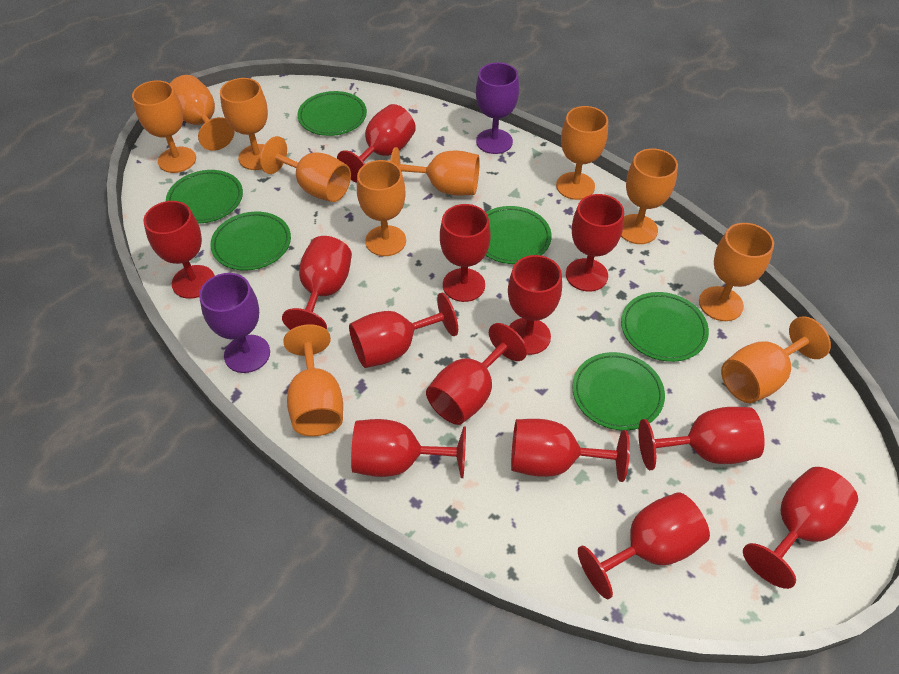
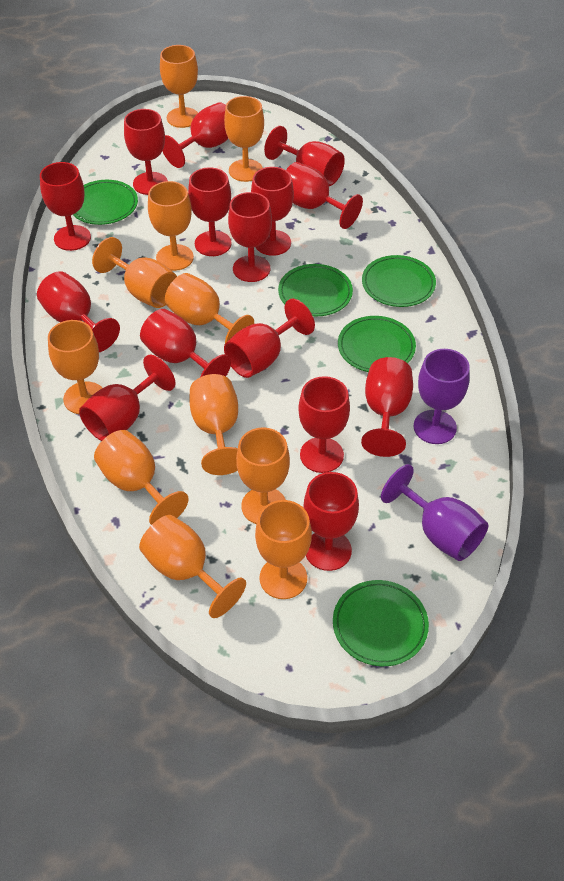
green plate: [166,170,243,224] [210,212,291,270] [297,91,367,136] [485,206,552,264] [572,352,665,430] [621,292,709,362] = 6 -> [73,180,138,225] [278,264,353,317] [333,580,429,666] [338,316,416,372] [362,255,436,307] = 5
red goblet: [143,201,215,299] [282,236,352,330] [337,104,416,183] [349,293,458,368] [351,419,466,478] [426,323,527,425] [440,204,491,302] [508,255,562,355] [511,419,630,482] [566,194,624,292] [578,492,710,599] [638,407,765,470] [743,467,858,589] = 13 -> [37,271,120,352] [40,162,91,251] [79,355,176,441] [124,109,168,195] [140,309,231,377] [163,102,228,168] [188,167,232,256] [224,299,315,378] [228,192,272,282] [251,167,294,256] [264,126,345,186] [286,162,363,229] [298,376,350,473] [303,472,359,571] [361,357,413,457] = 15

